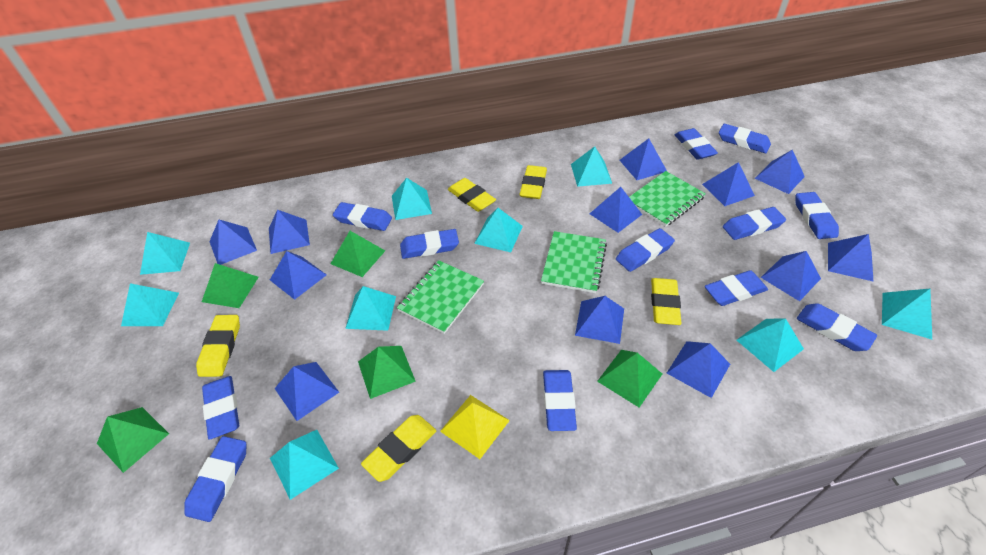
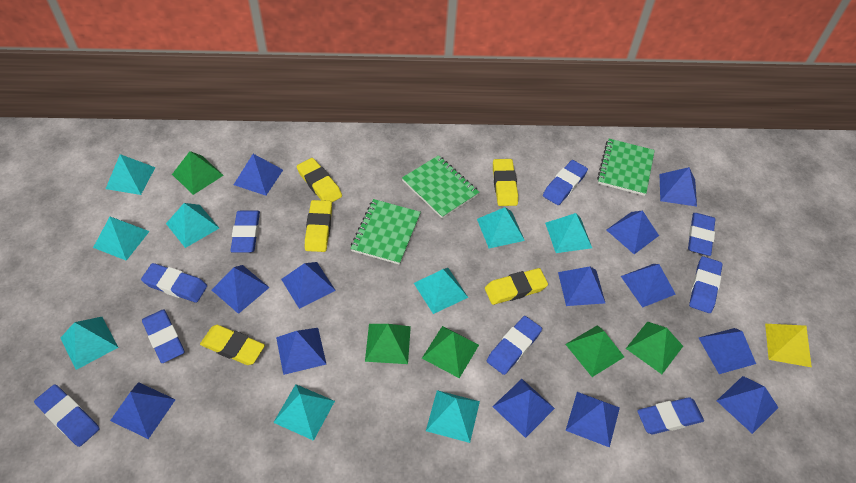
blue eraser: [184,436,247,522] [202,376,239,440] [333,202,392,231] [400,229,459,259] [543,370,577,431] [616,228,675,272] [675,128,718,160] [705,270,768,306] [719,124,771,153] [723,207,786,240] [795,192,839,239] [797,303,877,351] = 12 -> [34,384,100,447] [141,263,207,303] [142,309,185,363] [230,211,260,253] [487,316,542,375] [543,160,588,205] [637,397,704,435] [688,213,715,256] [689,256,723,313] = 9
blue pyramid: [209,220,257,265] [269,210,310,254] [270,251,327,300] [274,362,339,421] [575,296,624,344] [589,187,642,233] [620,138,667,180] [667,341,730,398] [702,162,755,206] [755,150,805,194] [761,251,821,301] [828,234,874,282] = 12 -> [110,382,176,439] [212,265,270,314] [234,154,283,196] [276,328,326,375] [281,262,336,309] [492,379,555,438] [558,266,605,306] [565,392,620,448] [607,210,659,254] [621,264,676,308] [659,167,697,207] [699,328,756,374] [717,376,779,434] = 13

